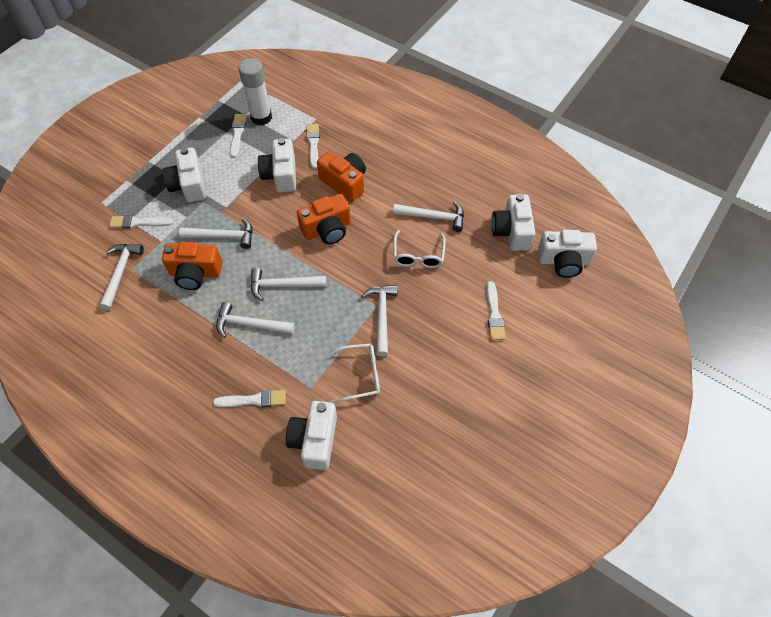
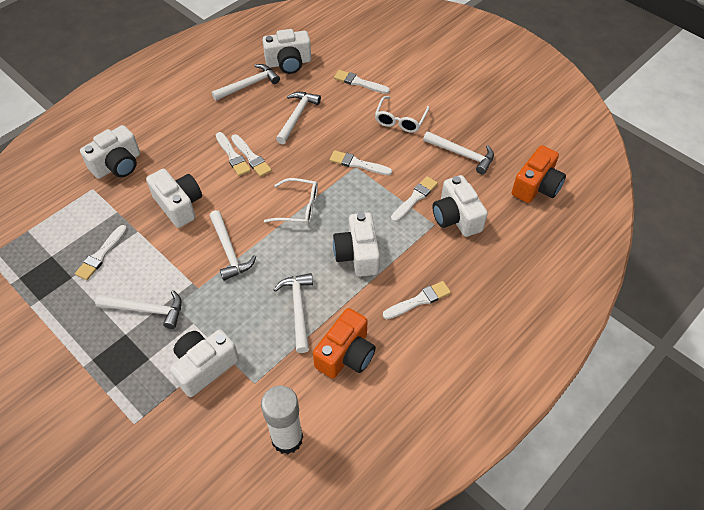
orange camera: [162,242,222,290] [297,194,351,244] [317,151,366,202] = 3 -> [313,308,376,379] [512,145,566,203] = 2
white brush: [109,215,173,229] [213,390,286,407] [230,114,247,158] [306,124,320,169] [486,281,505,340] = 5 -> [75,225,127,280] [216,132,251,176] [231,134,272,177] [330,150,392,175] [334,70,390,94] [383,281,451,319] [391,176,438,222] = 7
white camera: [162,147,206,202] [258,138,296,192] [286,401,337,470] [491,194,535,251] [538,230,597,278] = 5 -> [80,125,140,179] [146,169,202,228] [170,330,239,397] [262,29,311,74] [333,212,380,277] [432,175,488,237] = 6

